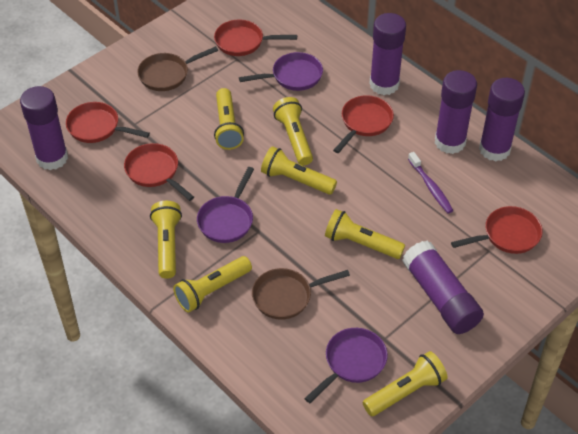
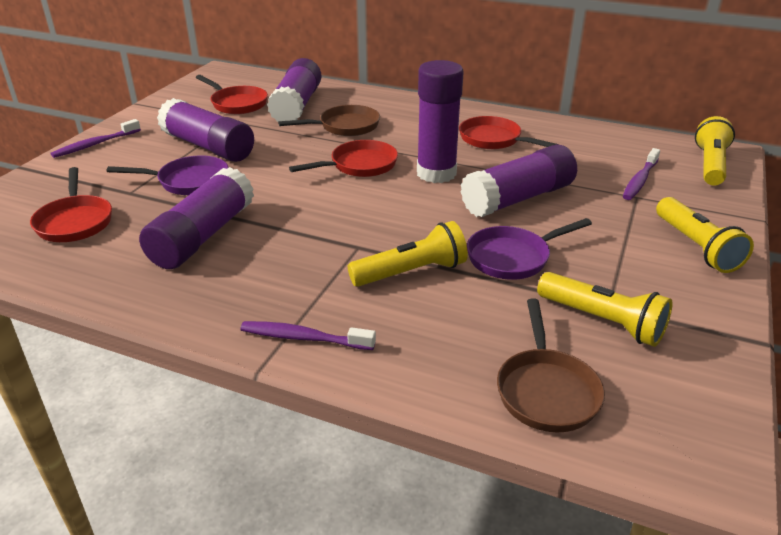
purple pan: [197,167,254,243] [239,52,323,91] [304,328,388,403] = 3 -> [107,155,229,195] [467,218,592,280] = 2
purple toothbrush: [408,152,453,213] = 1 -> [51,119,141,158] [240,321,376,350] [623,148,660,200] = 3
red pan: [66,102,150,143] [124,143,194,201] [214,20,297,56] [333,95,394,153] [451,206,543,254] = 5 -> [30,167,112,242] [196,75,268,114] [289,140,398,177] [459,116,559,149] = 4
yellow flashlight: [150,201,182,279] [173,256,252,312] [214,88,244,150] [261,146,337,195] [273,97,313,165] [325,209,405,259] [363,351,448,416] = 7 -> [348,221,468,287] [537,272,673,347] [656,197,754,273] [695,116,735,186] = 4

